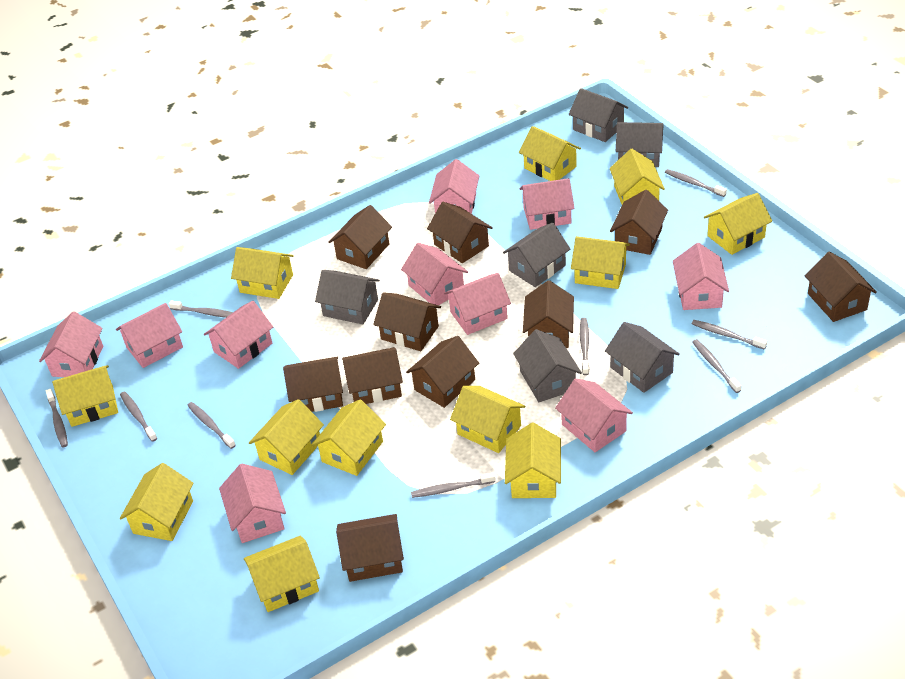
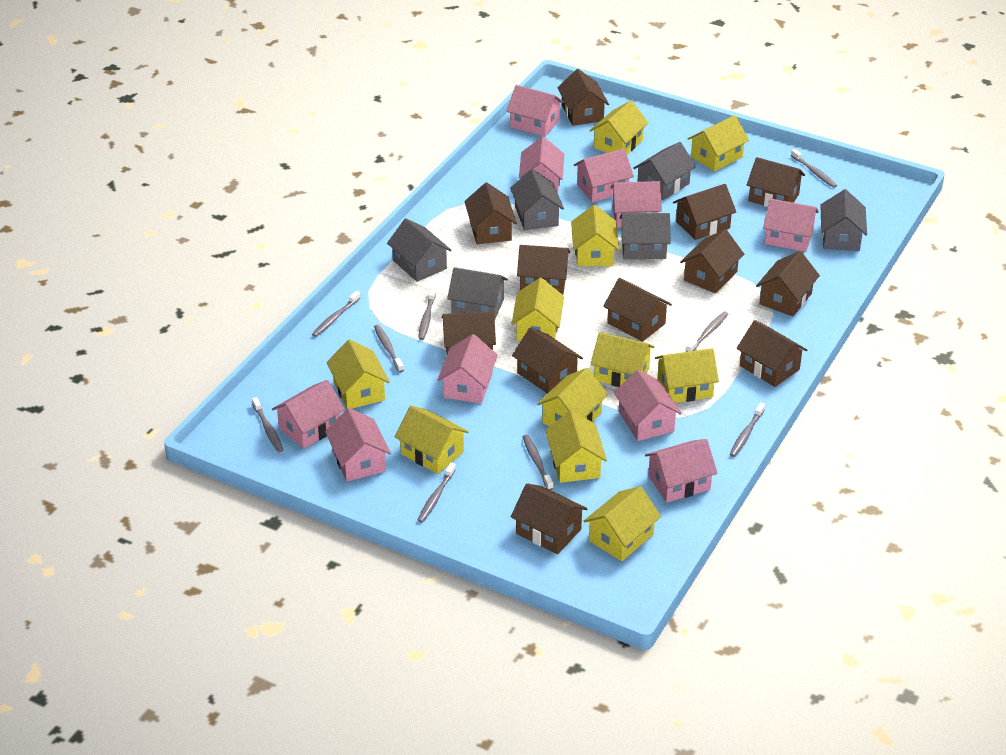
brown house: [283,357,343,412] [328,205,392,269] [336,514,404,582] [342,347,403,404] [373,292,441,351] [406,336,479,408] [427,202,493,263] [523,280,574,348] [610,190,668,255] [805,252,877,322] = 10 -> [442,311,496,354] [464,182,517,244] [511,483,588,554] [512,327,583,394] [517,245,570,295] [557,69,609,126] [603,278,672,342] [673,184,736,240] [680,229,744,293] [736,320,807,387] [747,157,805,207] [756,251,820,316] = 12
yellow house: [52,365,118,427] [120,463,194,541] [231,247,294,299] [244,536,320,612] [249,399,324,475] [312,400,386,476] [450,386,525,453] [505,422,561,498] [519,126,581,181] [571,236,630,289] [610,149,665,205] [704,193,772,255] = 12 -> [326,339,390,409] [395,406,469,474] [511,278,564,341] [537,368,608,427] [545,410,607,483] [571,205,619,266] [584,486,661,561] [590,101,649,154] [590,332,655,387] [655,348,719,403] [688,115,749,172] = 11

